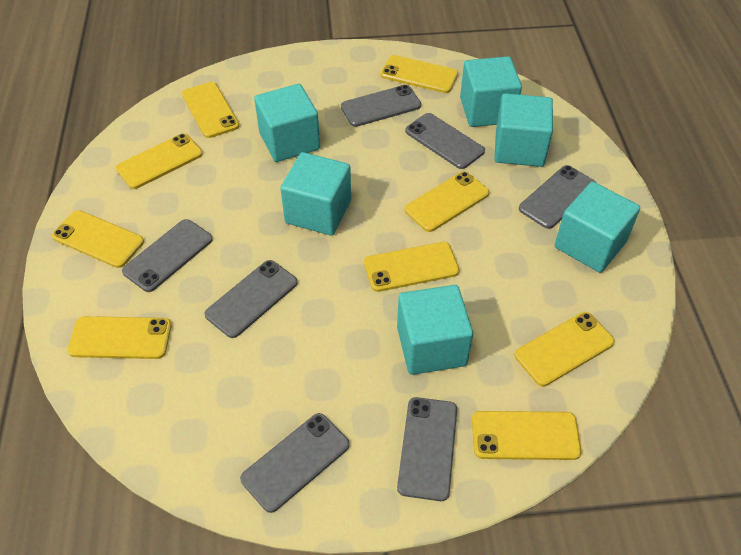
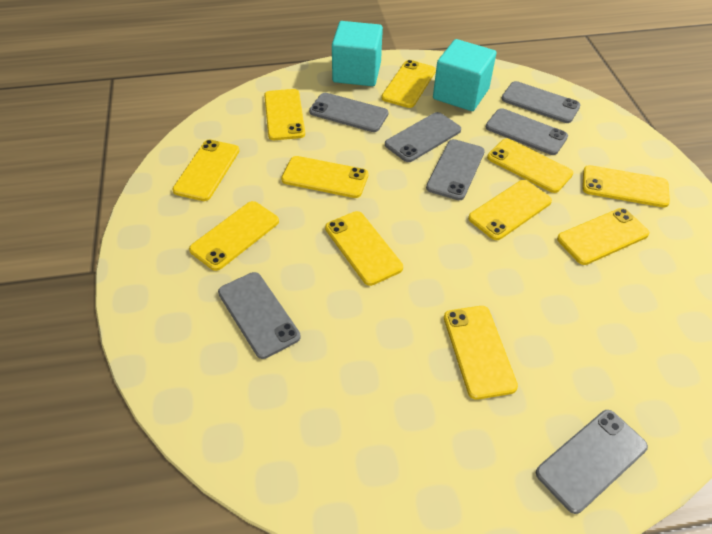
turquoise cube: [254,84,320,162] [280,152,351,236] [397,285,473,375] [460,56,522,127] [494,93,553,167] [554,182,640,273] = 6 -> [332,21,383,86] [433,39,496,111] = 2
yellow phone: [52,210,144,268] [68,316,172,359] [116,133,203,189] [182,82,239,138] [364,242,459,292] [381,55,458,93] [404,171,489,232] [472,411,581,460] [514,312,615,386] = 9 -> [172,140,239,201] [189,201,279,271] [264,89,305,140] [281,156,369,198] [325,211,403,286] [381,60,436,108] [444,306,518,400] [468,180,552,240] [487,138,573,193] [557,208,650,265] [582,165,670,208] = 11

